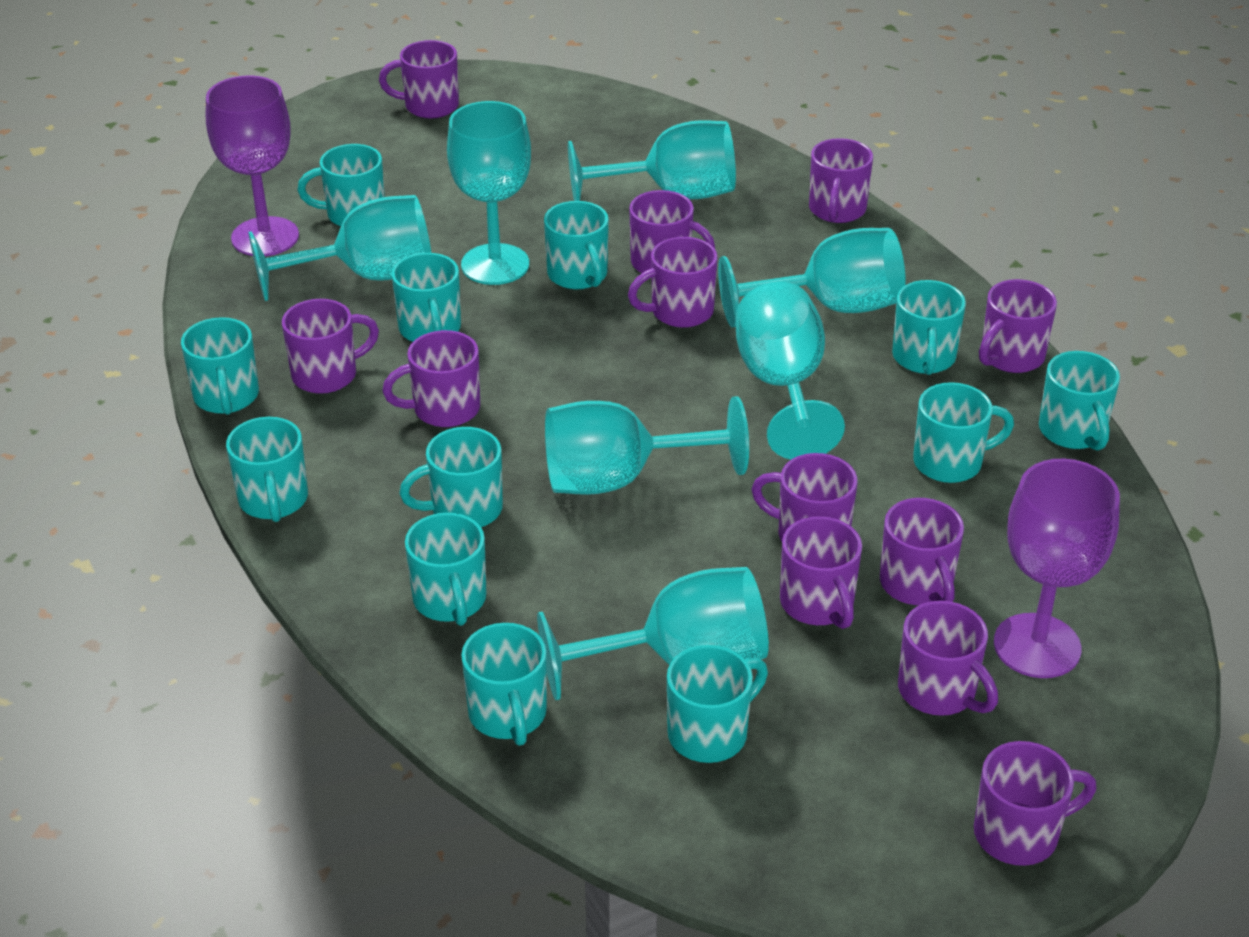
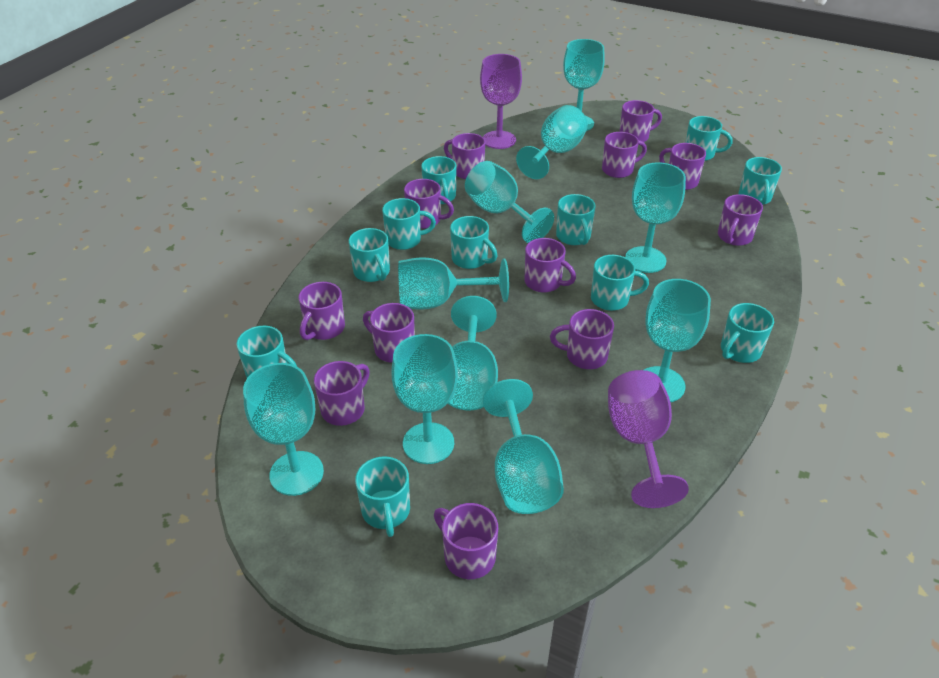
turquoise goblet: [248,195,431,301] [447,101,531,285] [537,567,769,700] [545,396,749,495] [568,120,736,201] [718,228,906,327] [736,282,845,460] = 7 -> [243,363,324,496] [392,334,458,464] [398,257,509,310] [448,296,498,411] [465,161,554,243] [483,379,564,514] [516,105,588,179] [563,39,605,131] [625,162,686,273] [644,279,711,402] = 10
turquoise mug: [181,317,259,415] [226,417,308,522] [297,144,385,226] [392,253,461,342] [399,427,503,527] [405,513,486,626] [461,623,547,746] [544,201,609,289] [667,645,768,763] [892,280,966,375] [913,382,1014,483] [1039,351,1120,451] = 12 -> [236,326,297,378] [349,228,390,282] [355,456,410,537] [382,198,436,250] [421,156,457,204] [450,216,497,269] [556,194,596,245] [591,255,649,311] [685,116,732,161] [721,303,774,363] [738,157,782,205] = 11

